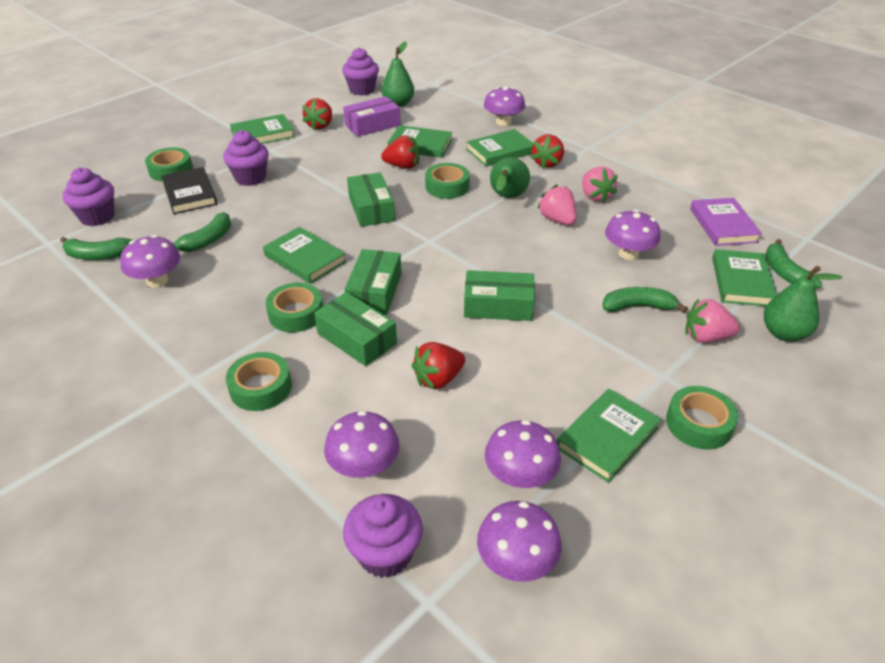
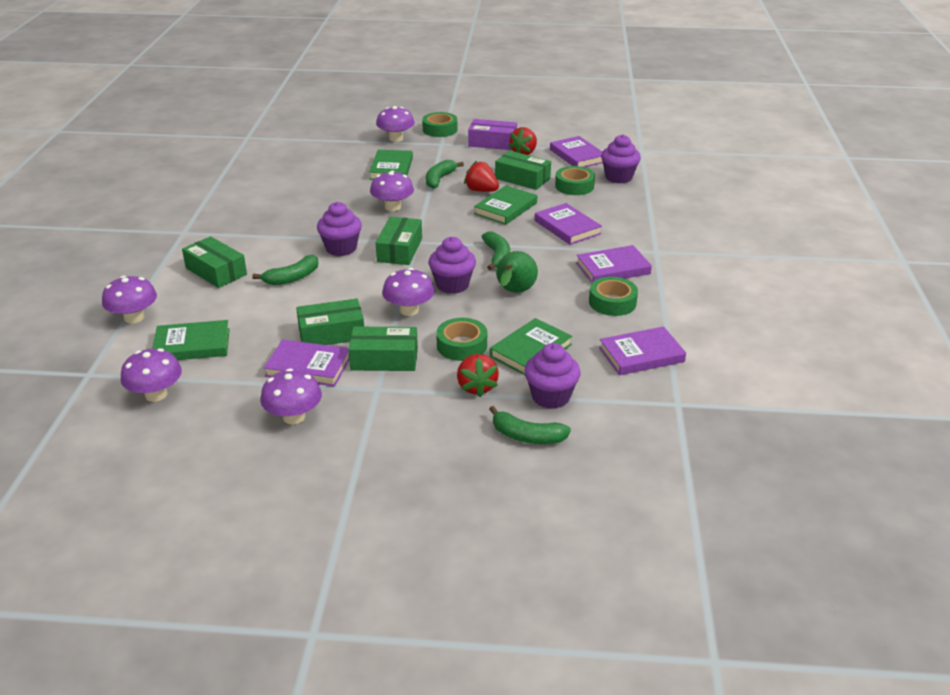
black book: [161,167,217,214] = 1 -> none = 0
green book: [230,114,295,144] [263,227,346,284] [388,125,452,158] [467,129,533,166] [557,389,661,483] [712,249,777,306] = 6 -> [152,320,230,360] [369,150,413,180] [474,185,537,225] [490,318,572,375] = 4
green box: [314,292,397,366] [344,249,402,315] [347,172,395,227] [464,270,535,321] = 4 -> [182,236,247,288] [296,299,364,345] [348,326,418,371] [376,217,422,265] [495,151,551,190] = 5
green pear: [382,41,414,107] [490,157,530,198] [764,266,842,342] = 3 -> [496,251,538,293] = 1
green tape: [145,147,193,182] [226,352,292,411] [266,283,323,332] [425,163,470,199] [666,386,738,450] = 5 -> [422,112,457,137] [436,318,487,361] [555,166,595,195] [589,277,638,316] = 4
pink strawberry: [537,185,576,225] [582,167,618,203] [685,298,740,343] = 3 -> none = 0
purple book: [690,198,762,246] = 1 -> [264,339,349,387] [535,203,602,245] [550,136,603,167] [576,245,652,283] [599,326,686,375] = 5
red strawberry: [302,98,332,131] [381,135,419,169] [411,342,465,389] [531,134,564,169] = 4 -> [457,354,499,397] [464,161,499,192] [508,127,537,155] = 3

